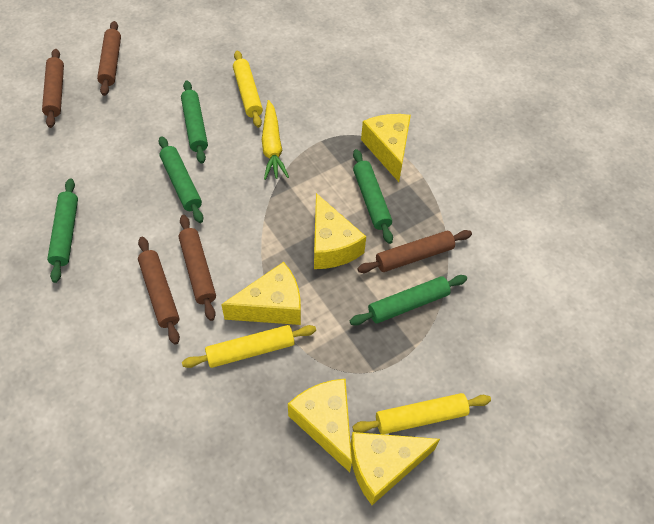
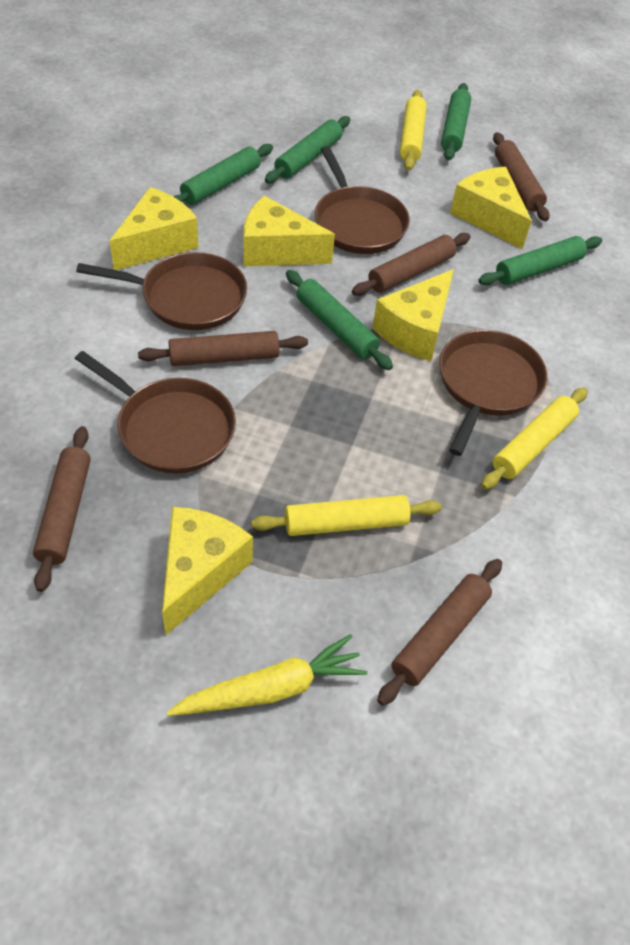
brown pan: none = 0 -> [75,351,236,473] [76,252,247,330] [315,146,410,254] [439,330,547,456] = 4

